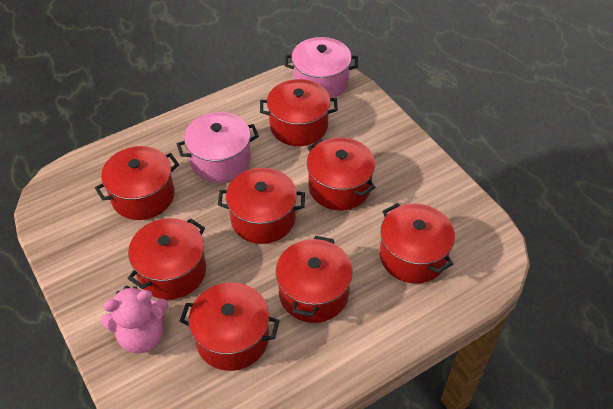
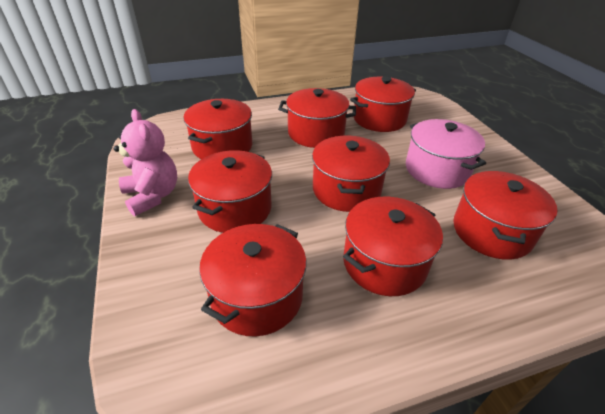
pink pot: [177,112,259,182] [285,37,358,98] = 2 -> [406,119,486,189] = 1

